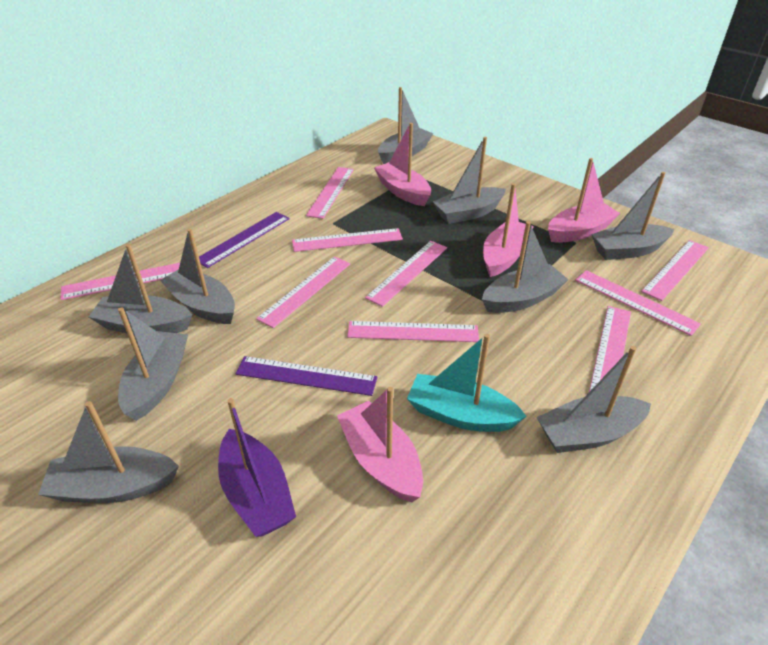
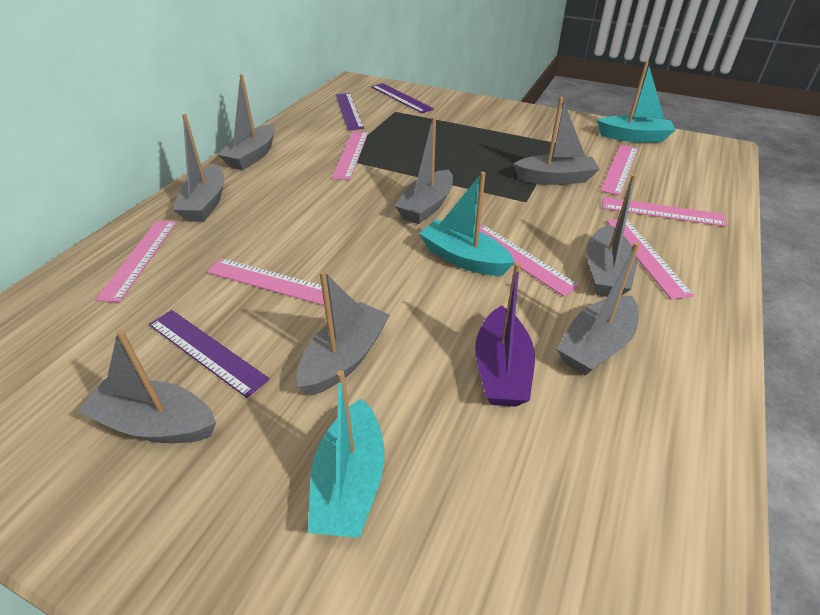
grey boat: [38,401,179,503] [89,244,192,333] [118,307,188,421] [160,229,235,324] [378,87,433,164] [433,137,506,224] [482,221,569,313] [537,346,651,453] [591,172,674,260] = 9 -> [77,330,216,443] [173,114,224,222] [218,74,275,170] [297,270,390,396] [395,117,453,224] [513,97,599,185] [557,242,640,376] [586,174,637,297] = 8
pink boat: [337,387,423,503] [374,123,431,206] [483,183,534,277] [548,158,620,243] = 4 -> none = 0
pink ruler: [61,263,180,300] [256,256,350,328] [292,228,403,252] [306,167,354,219] [347,321,479,342] [365,241,447,307] [575,270,701,336] [589,306,631,392] [641,240,709,301] = 9 -> [95,220,177,302] [207,258,324,305] [332,131,368,180] [474,225,580,297] [600,145,638,195] [602,197,727,226] [606,219,694,300] = 7
purple ruler: [199,212,289,268] [235,356,377,396] = 2 -> [149,310,270,398] [336,93,364,130] [371,83,434,113] = 3
turquoise boat: [407,334,527,432] = 1 -> [308,370,385,538] [419,172,515,276] [597,61,675,143] = 3

